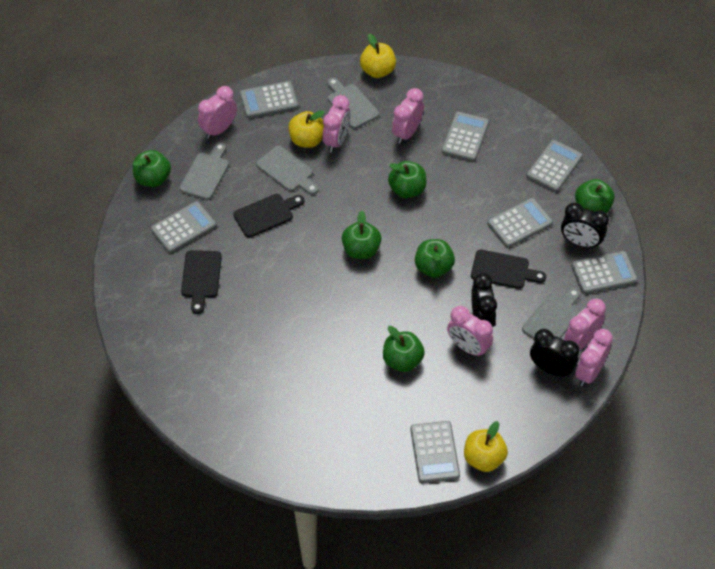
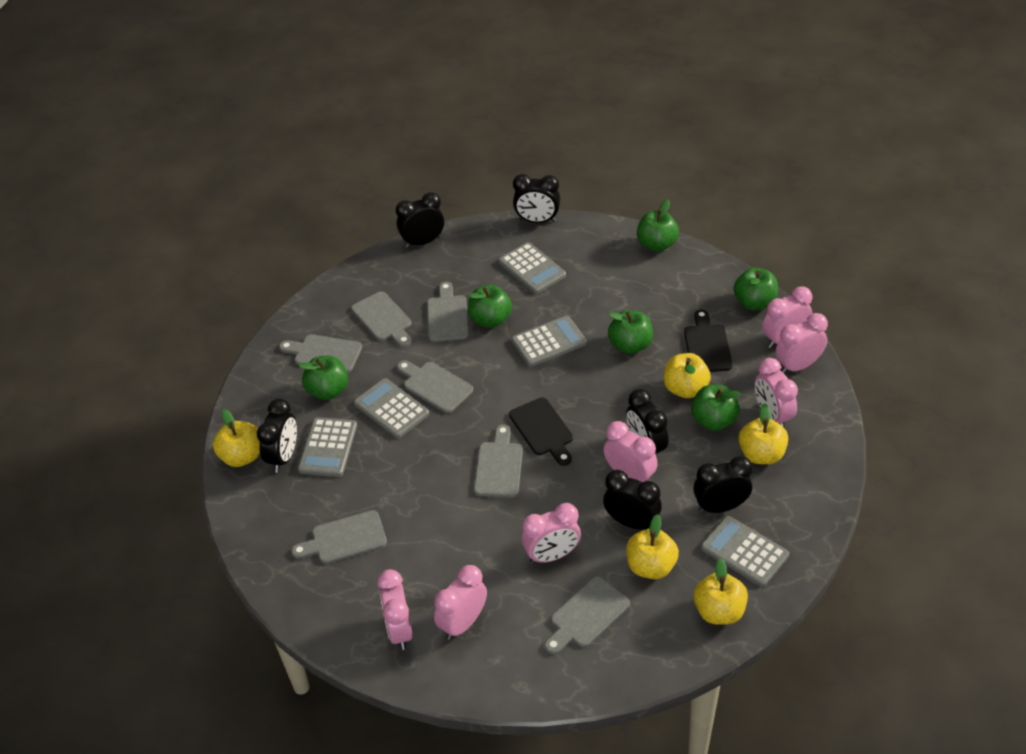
black clock: [471,273,497,327] [530,329,579,378] [561,203,609,248] = 3 -> [257,398,297,472] [396,192,444,248] [513,174,560,223] [603,470,662,529] [626,389,668,461] [693,456,753,513] = 6
black cutting board: [181,250,222,314] [233,194,304,238] [471,250,546,289] = 3 -> [509,398,573,466] [684,310,732,372] = 2
grey calculator: [151,201,217,253] [240,81,299,118] [410,421,460,483] [441,112,489,161] [487,198,553,248] [526,140,583,192] [571,251,638,294] = 7 -> [298,417,357,477] [354,378,429,438] [499,242,566,294] [511,316,587,367] [701,516,789,587] = 5
grey cutting board: [179,142,229,200] [256,146,319,195] [327,78,379,129] [522,288,580,339] = 4 -> [279,334,362,373] [291,510,387,564] [351,291,411,347] [397,360,473,413] [427,282,469,342] [474,425,523,497] [545,576,630,654] = 7
pink clock: [198,86,237,139] [323,95,351,153] [392,88,424,144] [447,306,493,357] [564,299,606,351] [575,329,613,387] = 6 -> [377,569,413,650] [434,565,487,640] [522,503,581,564] [604,421,658,482] [754,358,798,429] [762,287,813,348] [775,313,828,374] = 7
yellow apple: [288,110,325,148] [360,34,396,78] [464,421,508,472] = 3 -> [213,409,260,467] [626,514,679,579] [664,353,711,398] [693,558,748,625] [738,403,788,464] = 5

